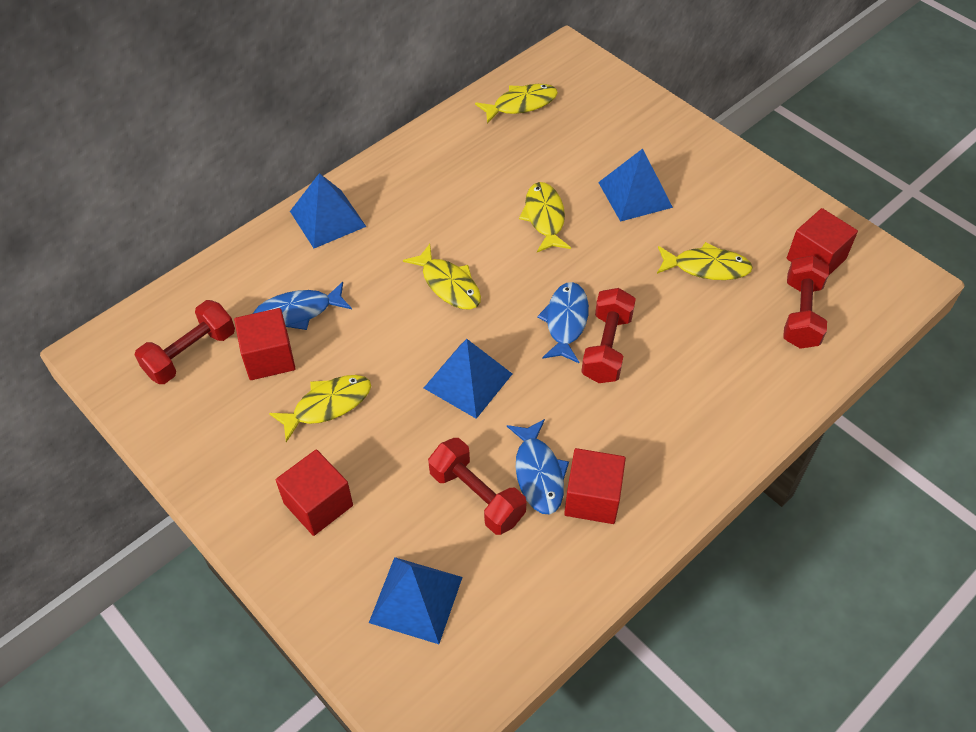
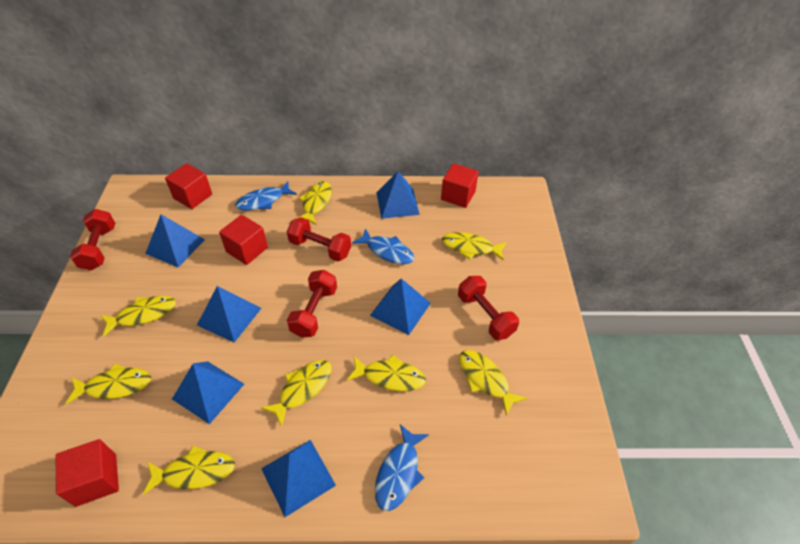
blue pyramid: [290,173,366,248] [369,557,463,644] [424,339,512,419] [598,149,673,222] = 4 -> [145,214,205,267] [172,361,244,424] [197,286,262,343] [261,440,336,517] [370,278,431,335] [376,171,420,219] = 6
yellow fish: [269,375,371,442] [403,244,481,310] [475,84,558,124] [519,182,571,252] [657,242,753,280] = 5 -> [65,363,151,404] [100,296,176,337] [142,446,235,495] [261,360,332,427] [298,181,332,225] [346,354,426,391] [442,232,507,261] [459,350,527,416] = 8

